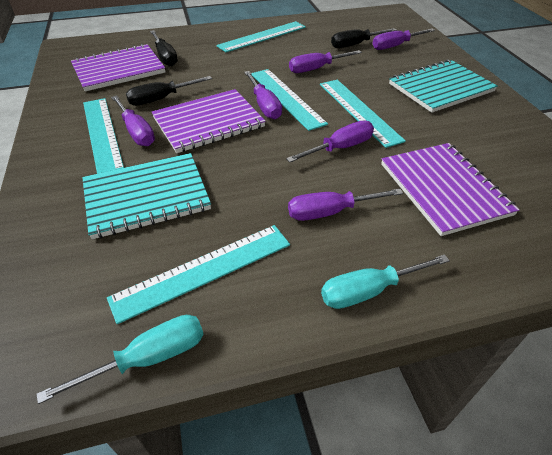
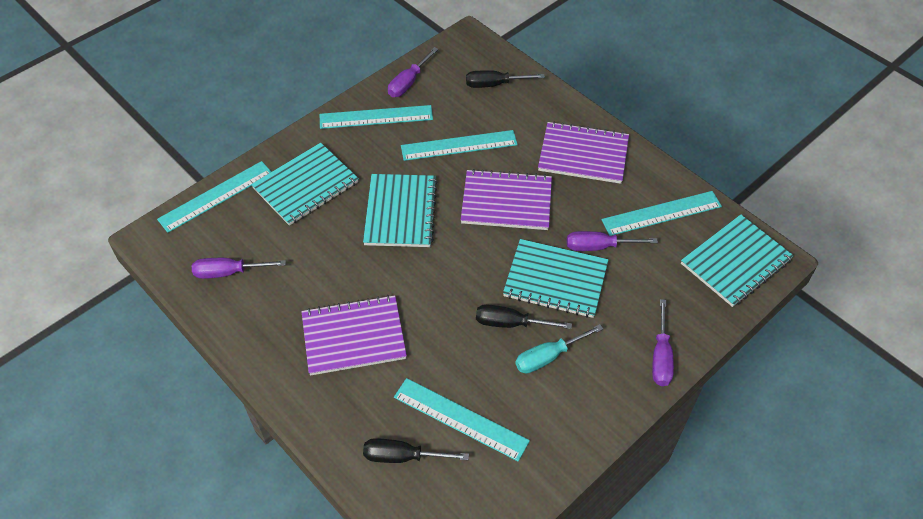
purple screwdriver: [111,95,155,146] [244,71,282,119] [286,121,374,162] [288,189,403,221] [289,50,362,73] [372,29,435,50] = 6 -> [192,258,286,279] [388,47,438,97] [567,231,658,251] [652,299,674,386] = 4
turquoise notebook: [82,153,211,239] [389,59,498,113] = 2 -> [251,143,359,226] [363,174,437,247] [503,239,608,318] [681,214,794,307] = 4
turquoise screwdriver: [36,315,204,404] [321,254,450,309] = 2 -> [515,324,603,373] = 1

